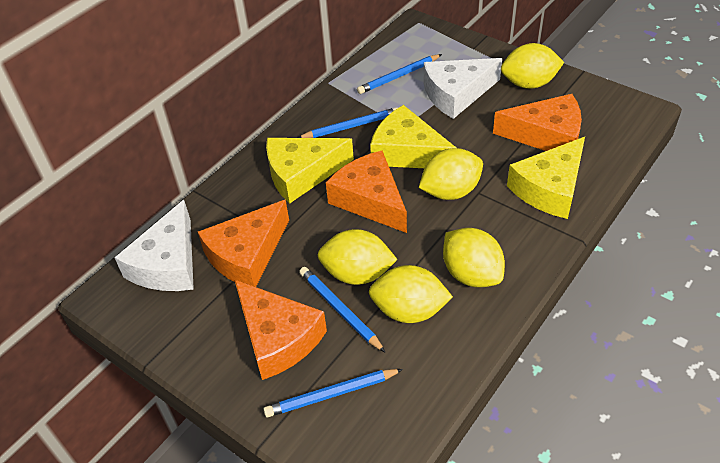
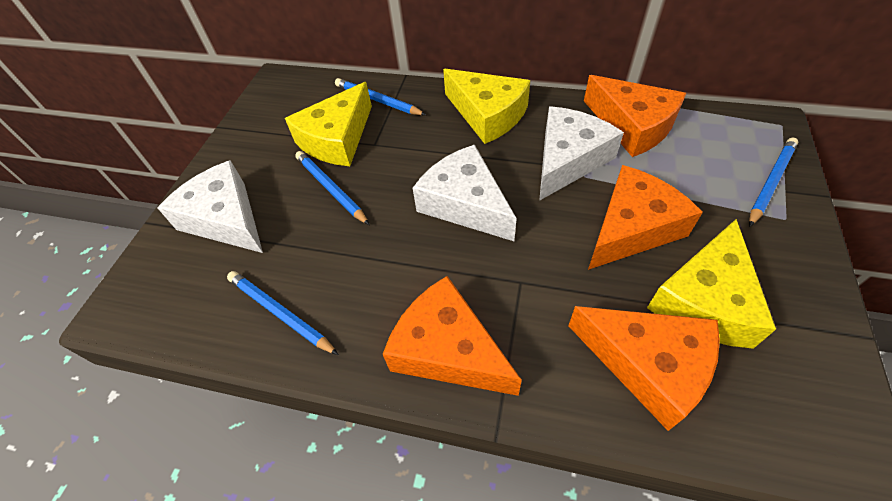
white cheese: [114,200,194,291] [424,58,502,119] = 2 -> [157,160,263,253] [413,145,517,241] [539,106,624,201] = 3
yellow lemon: [318,229,398,285] [369,265,453,323] [419,148,483,200] [443,228,505,287] [501,43,564,89] = 5 -> none = 0

